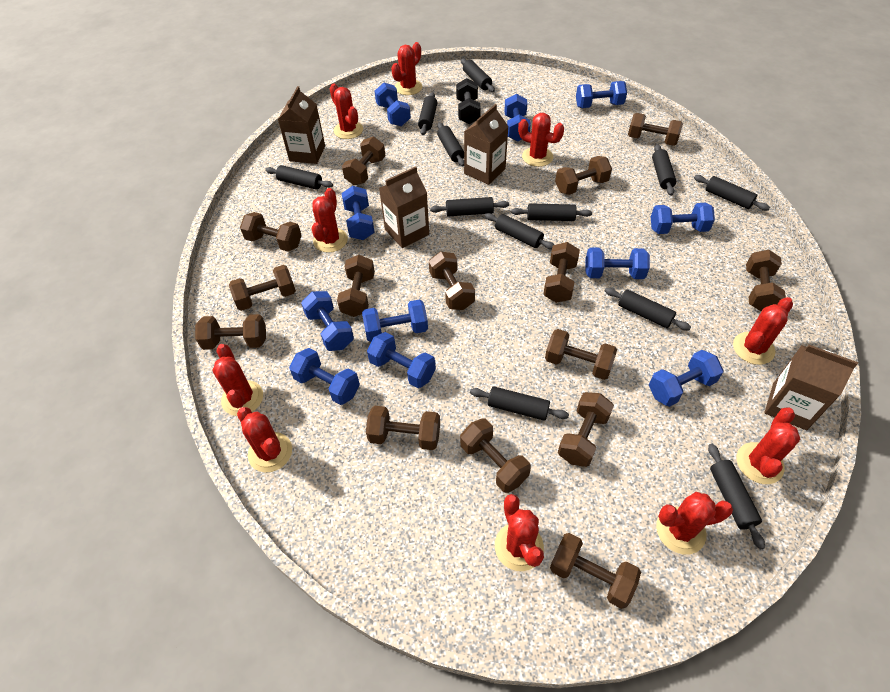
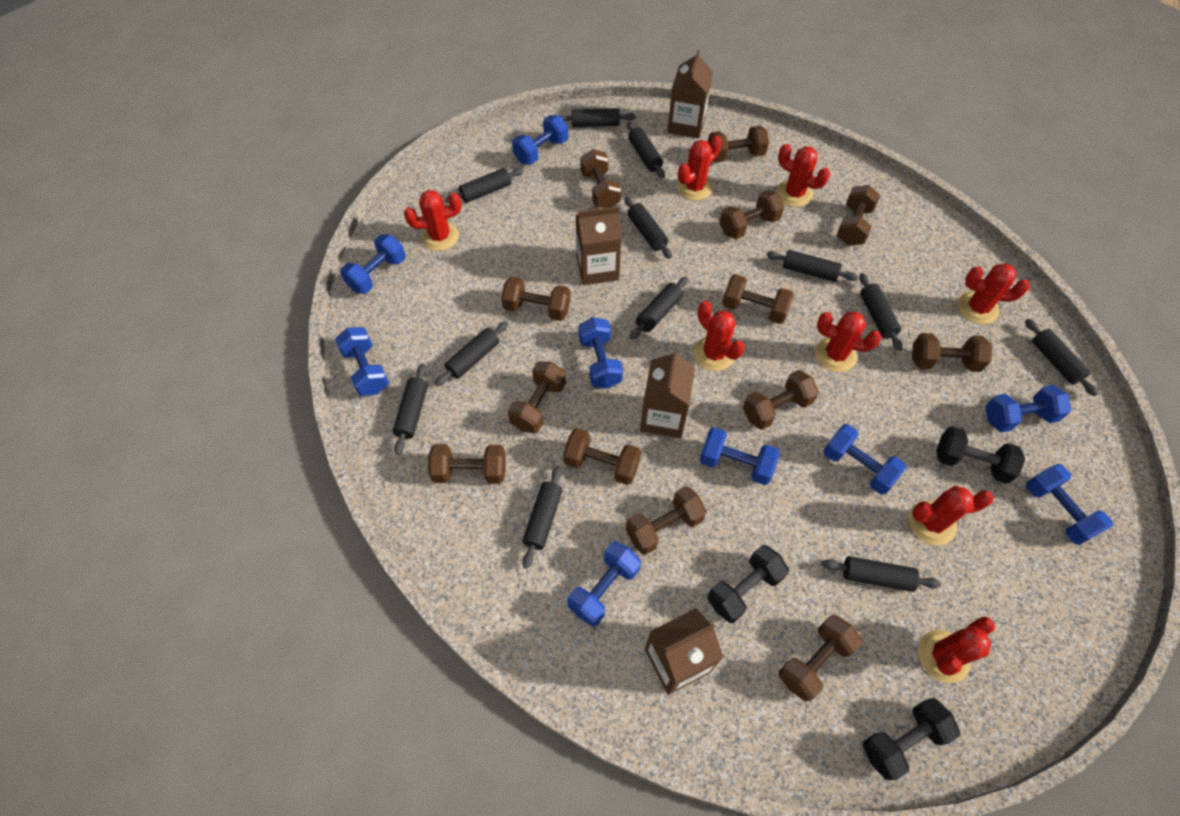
black dumbbell: [456,78,481,124] = 1 -> [707,545,789,623] [863,698,960,780] [936,426,1025,484] = 3
blue dumbbell: [289,348,360,405] [301,291,354,351] [342,186,375,240] [362,299,428,342] [367,332,436,388] [374,83,411,126] [504,94,531,141] [576,81,627,108] [585,247,650,279] [649,350,723,407] [651,203,715,234] = 11 -> [335,327,389,396] [340,234,406,294] [512,115,568,165] [568,541,641,626] [578,317,623,388] [700,427,780,485] [823,424,906,495] [985,385,1071,433] [1026,464,1113,545] = 9
brown dumbbell: [195,314,266,350] [229,265,296,311] [240,212,302,252] [337,255,375,317] [342,137,385,185] [366,406,440,450] [429,251,475,310] [460,419,531,493] [543,242,580,303] [545,329,617,380] [550,533,641,609] [555,156,612,195] [558,392,614,467] [628,113,683,146] [746,250,786,311] = 15 -> [428,444,506,484] [501,276,570,321] [508,361,566,433] [563,428,641,485] [580,149,621,208] [626,486,706,555] [708,126,769,162] [720,190,785,239] [722,274,794,324] [743,370,819,430] [779,615,863,701] [837,185,880,246] [912,333,992,372] = 13
red cactus: [213,344,263,416] [237,407,292,473] [312,188,348,253] [330,84,363,139] [391,42,422,95] [495,494,544,571] [518,113,564,167] [656,492,733,555] [733,297,793,365] [736,408,800,484] = 10 -> [404,190,461,251] [677,136,722,201] [694,301,745,371] [776,144,830,207] [815,312,881,372] [909,486,994,545] [918,617,995,683] [958,263,1030,324] = 8

